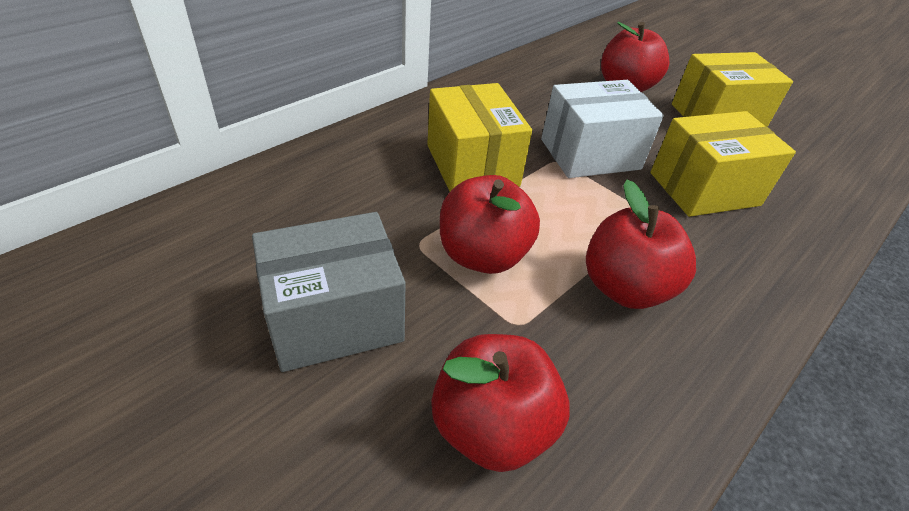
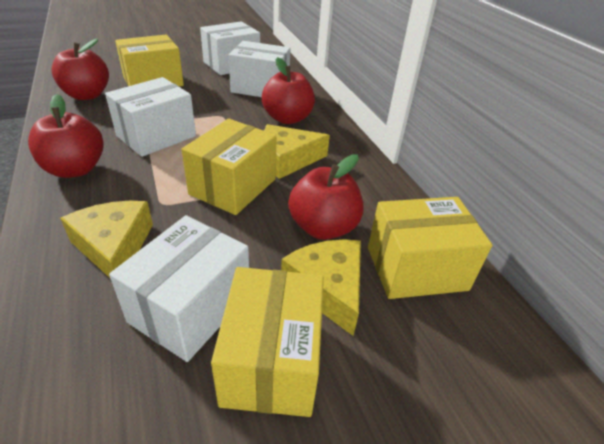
grey box: [252,212,406,372] = 1 -> none = 0
white box: [541,80,664,178] = 1 -> [105,77,196,157] [109,215,249,362] [200,21,260,75] [228,41,291,97] = 4
yellow box: [427,83,532,191] [650,111,796,217] [672,52,793,127] = 3 -> [115,35,184,87] [181,119,277,215] [211,267,324,417] [368,197,493,299] = 4
yellow cheese: none = 0 -> [60,201,153,278] [264,124,330,179] [281,240,361,336] = 3

